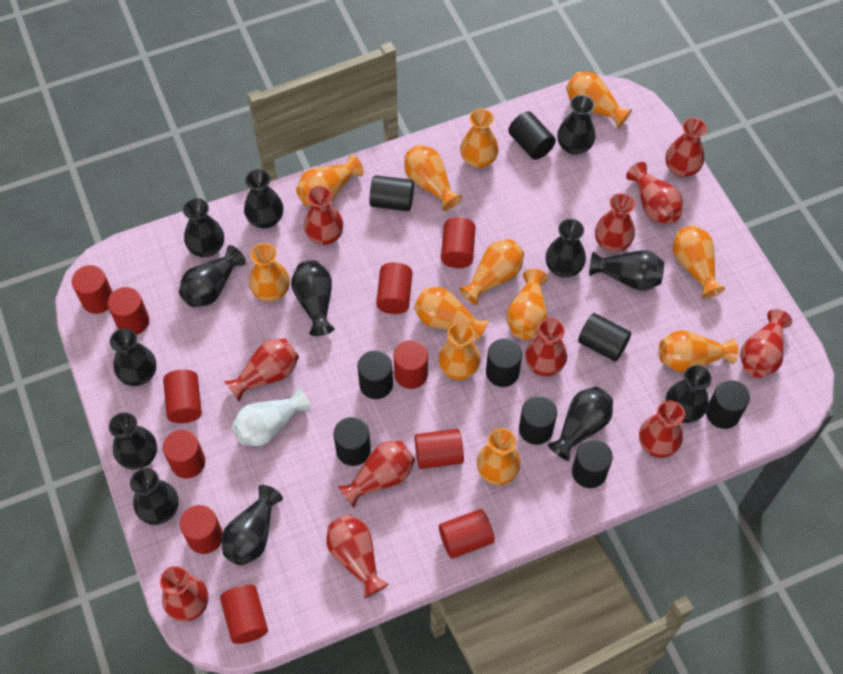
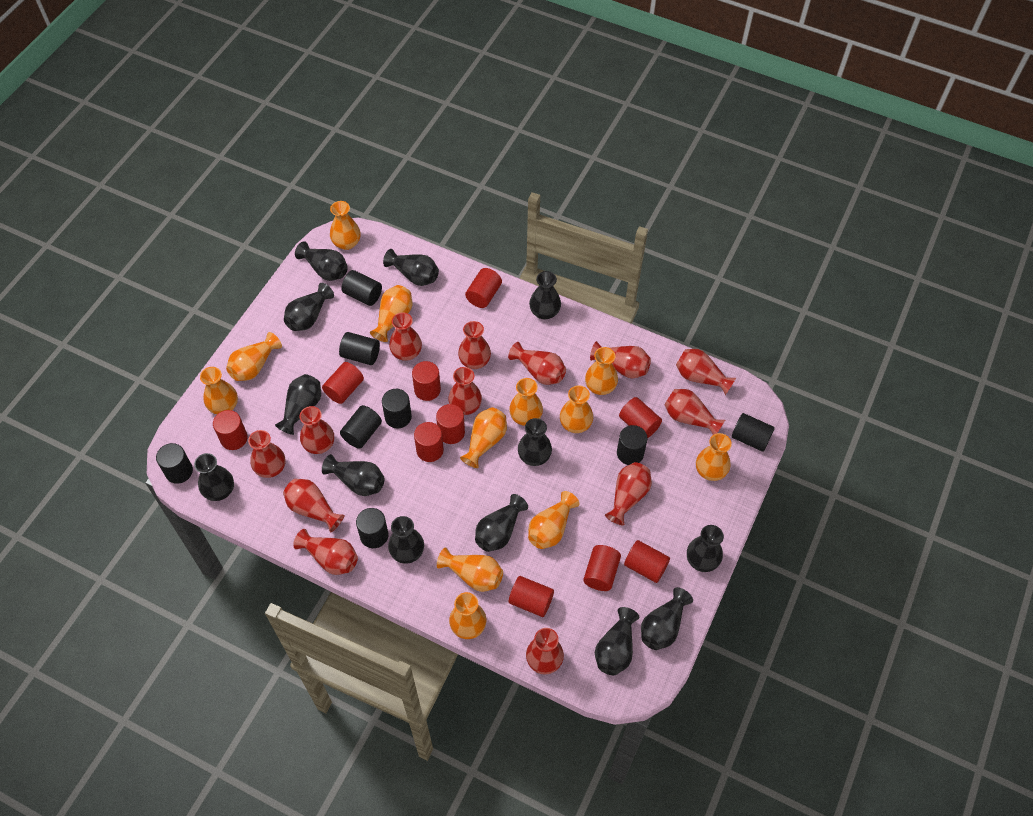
black cylinder: [334,417,371,466] [358,350,393,399] [370,175,414,211] [486,338,522,387] [508,111,556,160] [519,396,557,445] [572,439,613,488] [578,313,631,361] [706,380,750,429] = 9 -> [156,443,193,484] [339,332,380,365] [340,405,382,449] [341,270,382,306] [356,508,388,548] [382,389,412,428] [617,425,648,465] [731,413,775,452] = 8
red cylinder: [72,265,113,314] [108,287,149,335] [163,369,202,423] [163,430,205,479] [180,505,223,554] [220,584,268,644] [376,262,413,314] [394,340,428,389] [415,429,464,469] [439,509,495,559] [441,217,476,268] = 11 -> [213,410,248,450] [322,362,364,404] [412,361,441,401] [414,422,444,462] [436,404,465,444] [465,268,502,308] [509,576,554,617] [583,545,621,591] [619,397,662,438] [624,540,670,583] = 10
red vase: [160,566,208,622] [224,338,299,402] [304,186,344,245] [326,514,389,598] [338,441,415,508] [525,318,567,376] [595,193,635,252] [626,162,683,224] [639,400,685,458] [665,117,707,177] [740,309,792,378] = 11 -> [248,430,285,478] [283,479,344,532] [293,529,358,575] [300,406,334,454] [389,312,422,361] [448,367,482,415] [458,321,491,369] [508,342,566,385] [526,628,564,674] [590,341,651,378] [605,462,652,525] [664,389,725,435] [676,349,736,395] = 13
white vase: [232,388,310,446] = 1 -> none = 0

